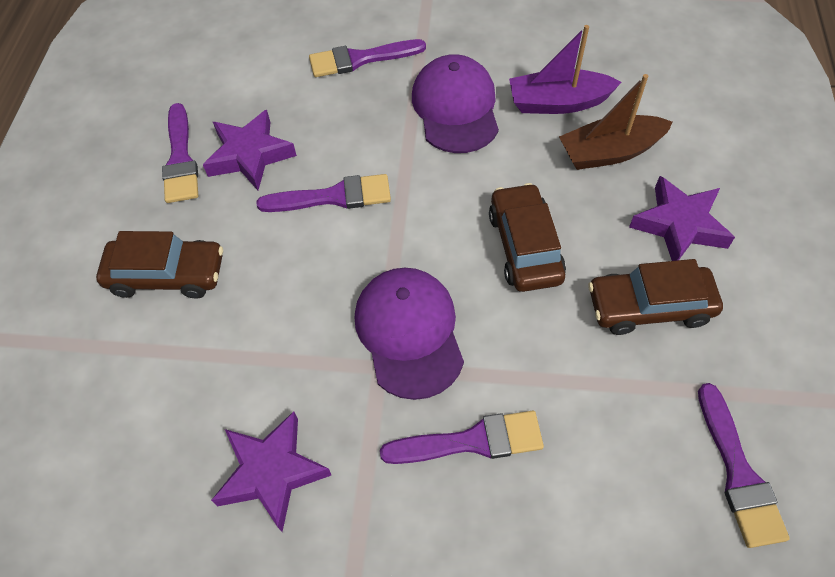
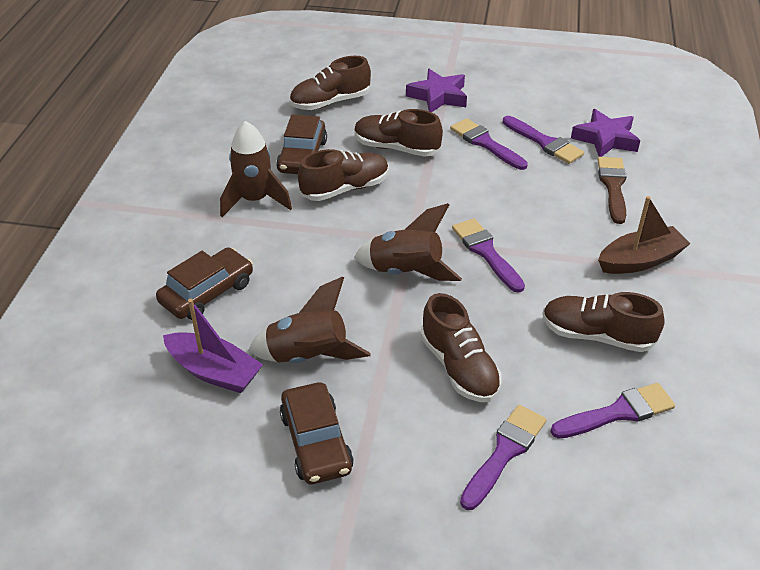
brown brush: none = 0 -> [598,157,627,224] = 1
brown rocket: none = 0 -> [220,121,292,217] [248,276,371,363] [354,203,462,281] = 3
brown shoe: none = 0 -> [289,56,371,110] [298,149,389,201] [354,109,443,157] [420,293,501,402] [542,292,665,352] = 5
purple cap: [354,268,464,400] [412,54,499,153] = 2 -> none = 0
purple star: [203,110,297,190] [211,411,331,532] [629,176,735,261] = 3 -> [406,69,467,112] [571,109,640,157] = 2

